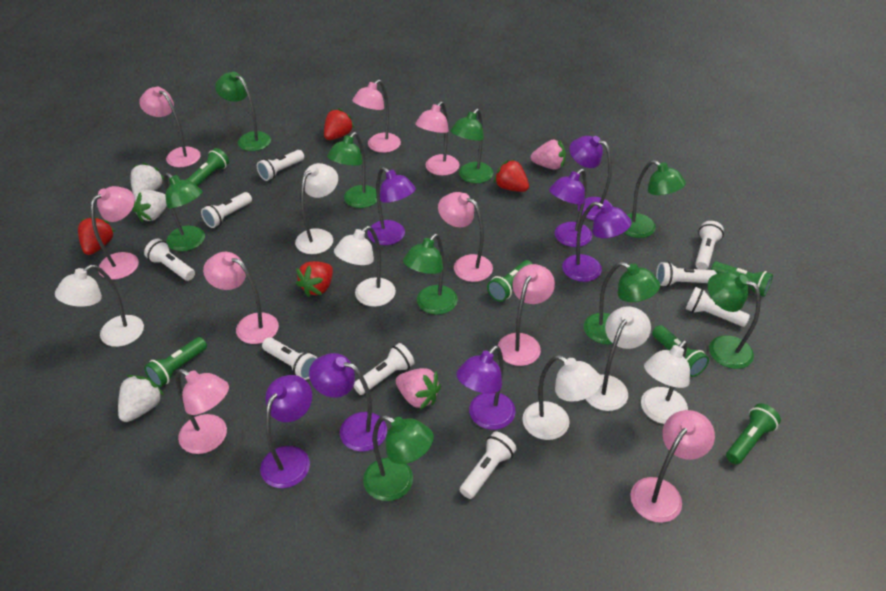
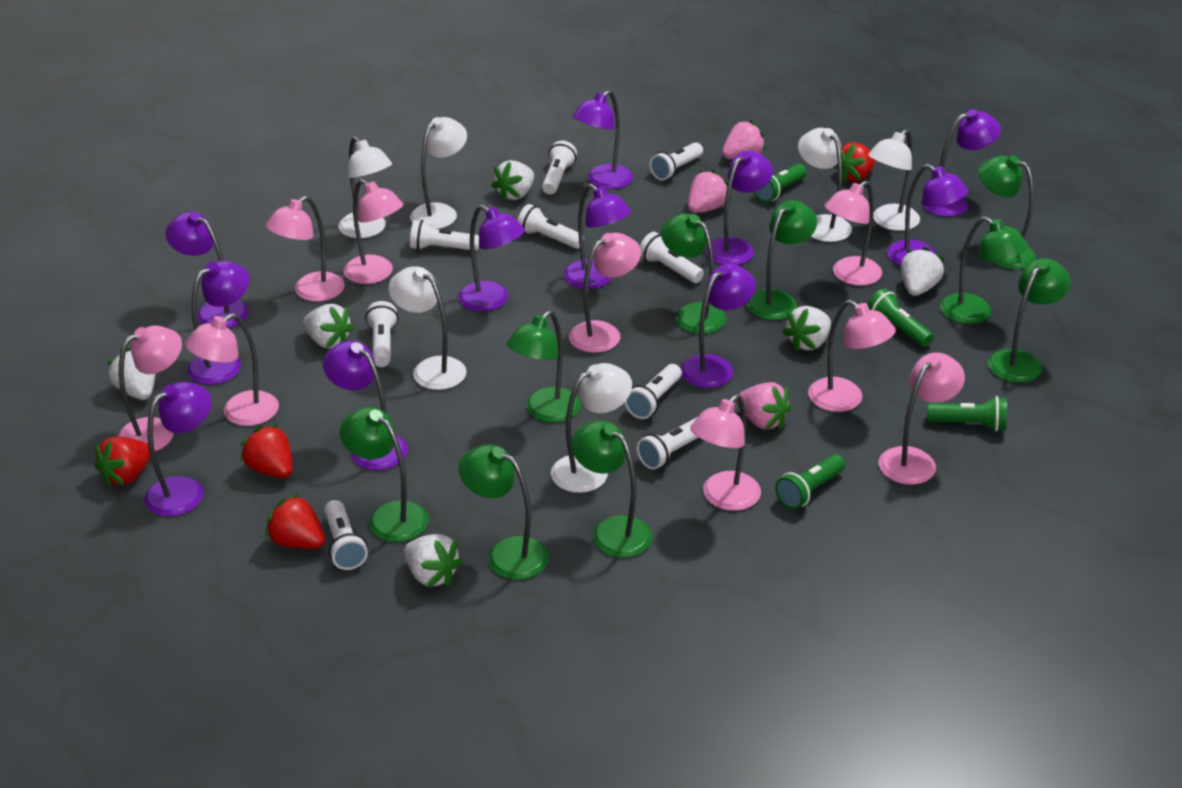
green flashlight: [144,337,207,387] [187,148,229,186] [487,260,533,302] [652,325,709,377] [711,262,773,297] [726,404,781,464] = 6 -> [754,164,807,202] [775,454,845,509] [867,288,934,347] [927,396,1007,431] = 4
pink strawberry: [396,368,441,410] [531,140,566,170] = 2 -> [688,170,731,213] [722,120,766,159] [736,382,791,430] = 3
purple lamp: [260,375,312,488] [309,353,387,451] [367,167,416,245] [456,345,515,430] [549,169,592,247] [562,201,632,282] [569,136,613,220] = 7 -> [144,382,212,517] [165,212,249,328] [187,261,250,385] [323,341,408,470] [458,205,525,311] [564,184,631,289] [572,90,633,189] [681,264,756,388] [706,151,773,265] [887,164,968,266] [923,109,1001,217] = 11
white strawberry: [118,375,164,422] [131,162,164,195] [132,190,167,222] = 3 -> [107,348,155,400] [303,304,354,349] [404,534,463,588] [492,160,534,202] [782,306,831,351] [901,247,944,296] = 6

